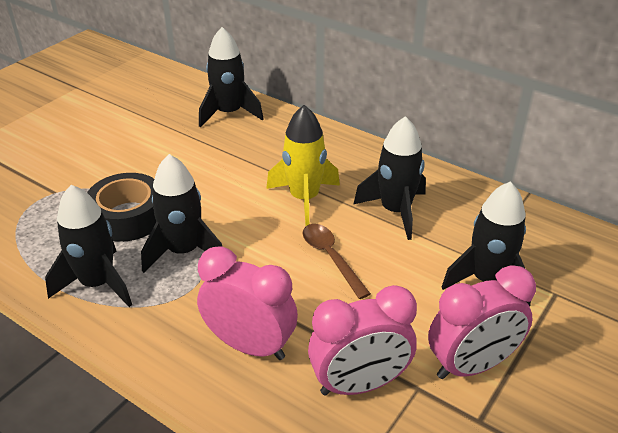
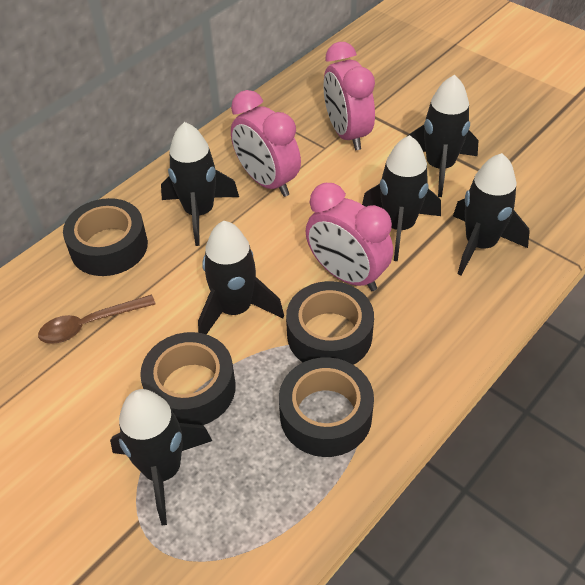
black rocket: [45,185,132,307] [141,154,223,273] [199,27,264,128] [353,116,426,240] [441,181,531,306] = 5 -> [110,389,212,525] [161,122,239,246] [198,221,284,334] [362,135,441,261] [407,75,478,197] [453,153,530,276] = 6
black tape: [87,173,156,242] = 1 -> [63,198,148,276] [140,332,236,425] [279,357,374,457] [286,281,374,365] = 4
yellow rocket: [266,105,340,226] = 1 -> none = 0

